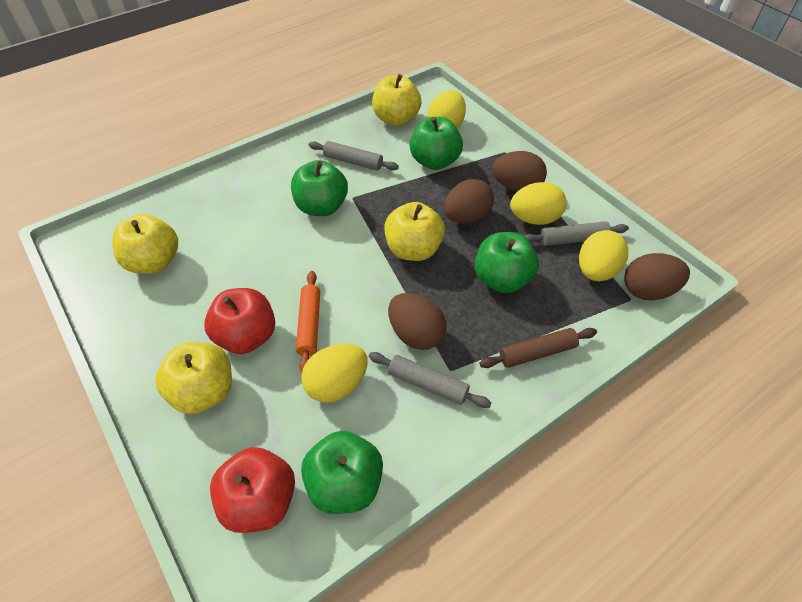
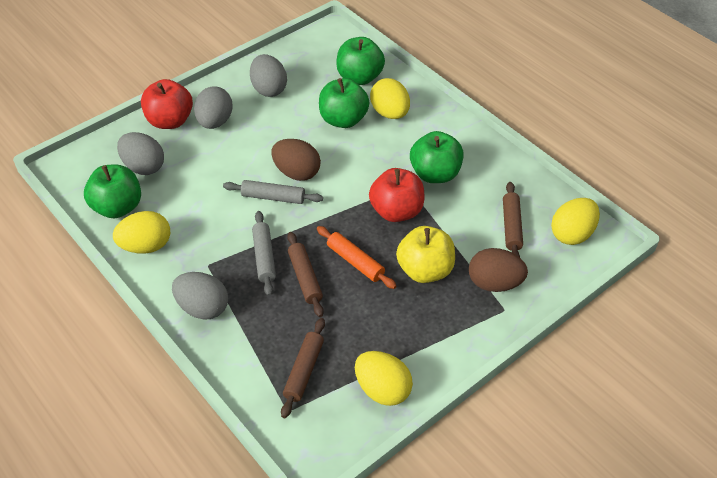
brown egg: [388,293,446,350] [444,179,494,224] [492,151,547,192] [624,253,690,300] = 4 -> [271,139,321,181] [469,248,528,292] = 2
brown rolling pin: [480,328,597,368] = 1 -> [281,318,325,418] [287,232,324,317] [503,182,523,257] = 3
grey egg: none = 0 -> [117,132,164,175] [172,272,228,319] [194,86,233,129] [250,54,287,97] = 4
grey rolling pin: [309,141,399,171] [369,352,491,408] [524,221,629,246] = 3 -> [223,180,323,204] [252,211,276,296] = 2
yellow apple: [112,214,178,274] [155,342,232,414] [372,74,421,126] [384,202,445,261] = 4 -> [396,226,455,283] = 1

